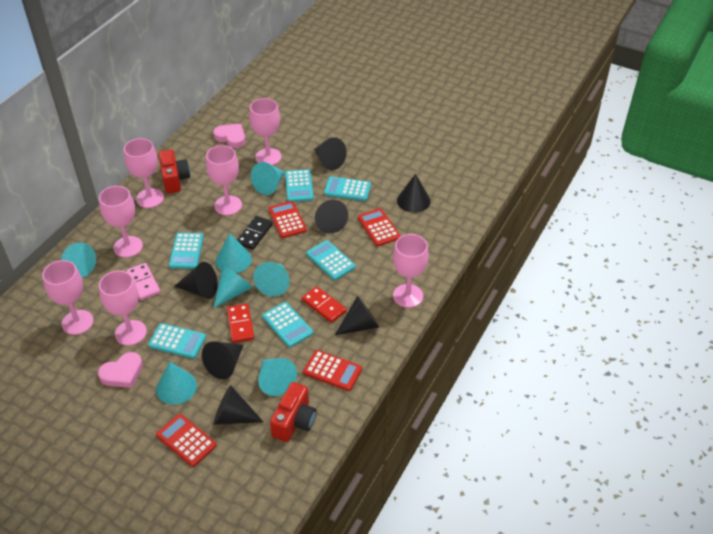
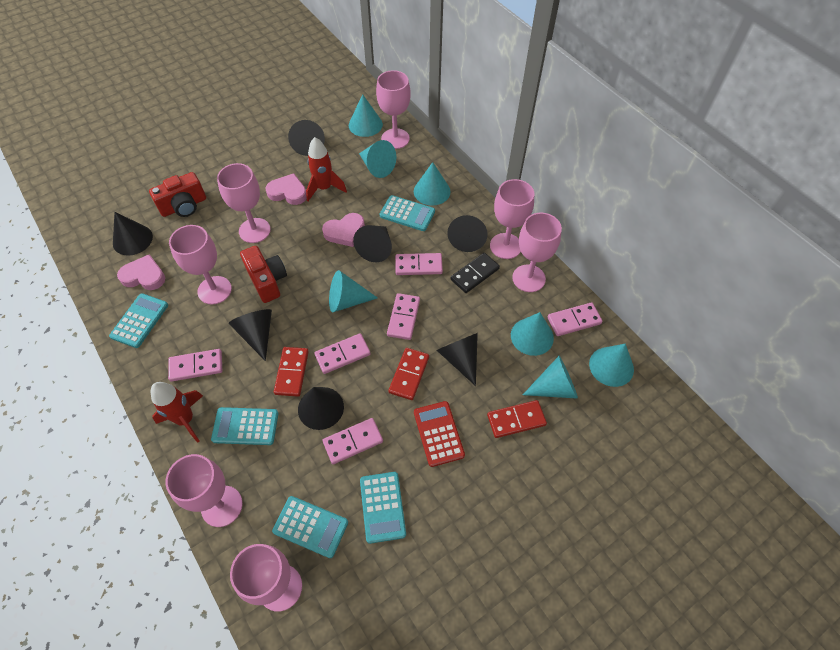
pink domino: [126,263,161,300] = 1 -> [168,349,222,382] [314,333,371,374] [322,418,383,464] [387,293,420,340] [395,253,443,275] [548,302,603,336] = 6
pink heart: [98,352,143,388] [213,124,245,148] = 2 -> [117,254,165,290] [265,173,307,205] [322,213,365,247] = 3
red calculator: [156,414,217,467] [268,201,307,238] [303,350,362,391] [358,208,400,246] = 4 -> [414,401,465,467] = 1
red domino: [227,304,254,343] [302,286,347,323] = 2 -> [274,347,309,397] [388,348,429,400] [487,400,547,438] = 3
red rocket: none = 0 -> [151,382,203,443] [306,137,347,201] = 2
turquoise calculator: [148,323,206,359] [169,233,204,269] [262,302,313,347] [285,169,314,202] [306,240,356,280] [324,176,371,201] = 6 -> [109,293,168,348] [211,407,279,445] [272,496,348,558] [360,472,406,544] [380,195,435,231] = 5

